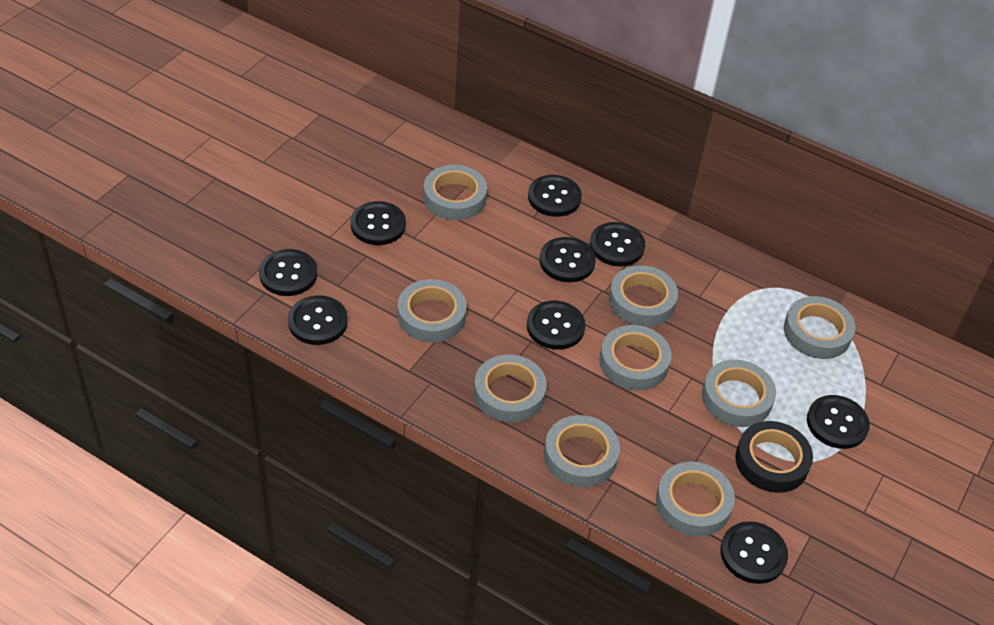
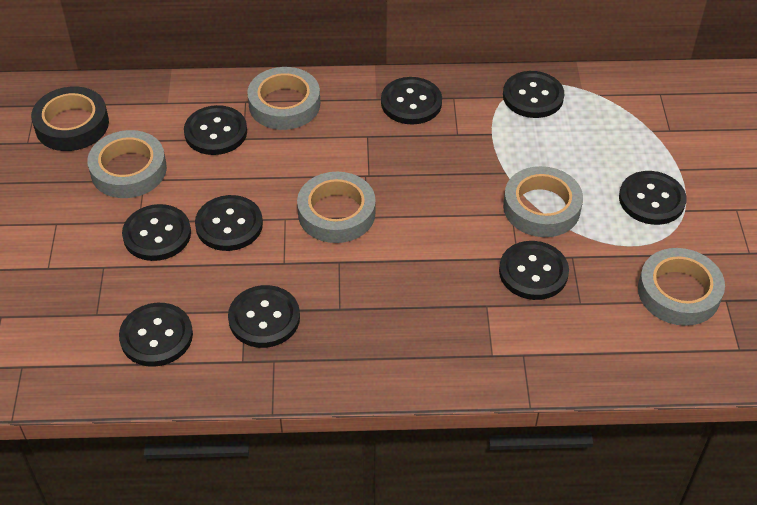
grey tape: [398,279,467,342] [423,165,487,220] [474,355,547,423] [544,415,620,487] [599,325,671,390] [609,265,678,327] [656,462,735,537] [702,360,776,427] [784,296,855,359] = 9 -> [87,130,167,198] [247,67,320,130] [297,172,376,243] [503,166,583,237] [638,248,725,326] = 5

